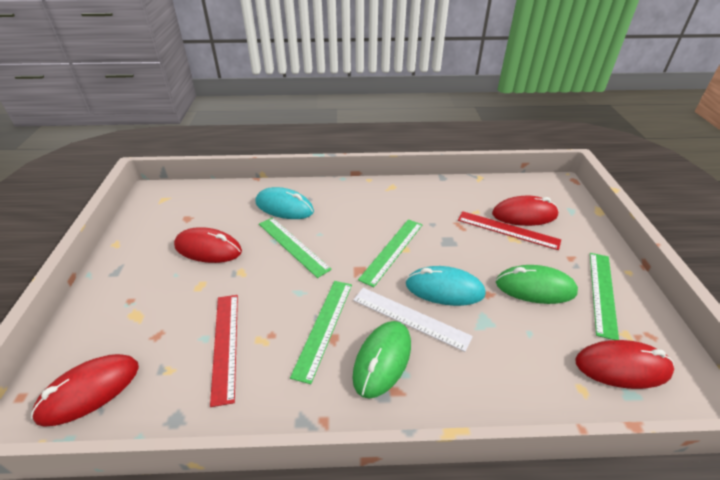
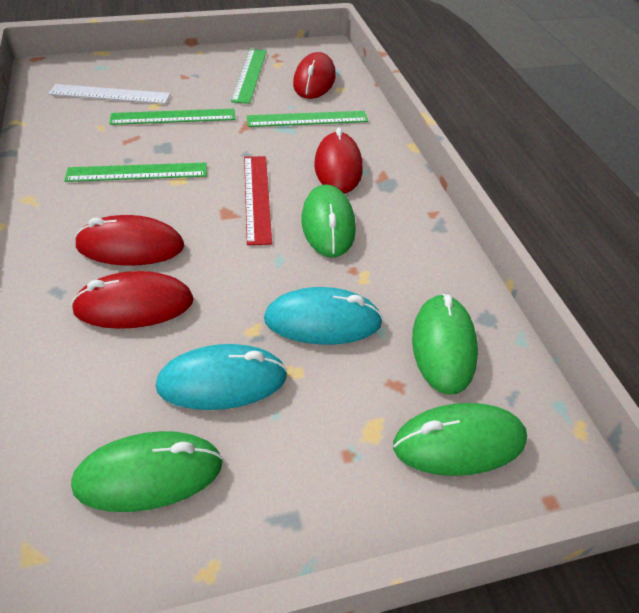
green mouse: [352,321,411,399] [496,265,578,304] = 2 -> [71,431,223,512] [302,184,356,258] [393,403,527,476] [412,294,478,395] = 4
red ruler: [210,295,238,407] [458,211,561,250] = 2 -> [244,156,272,245] = 1

